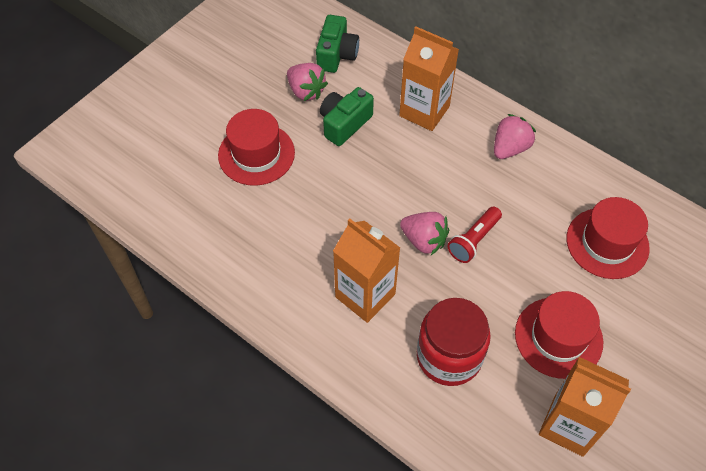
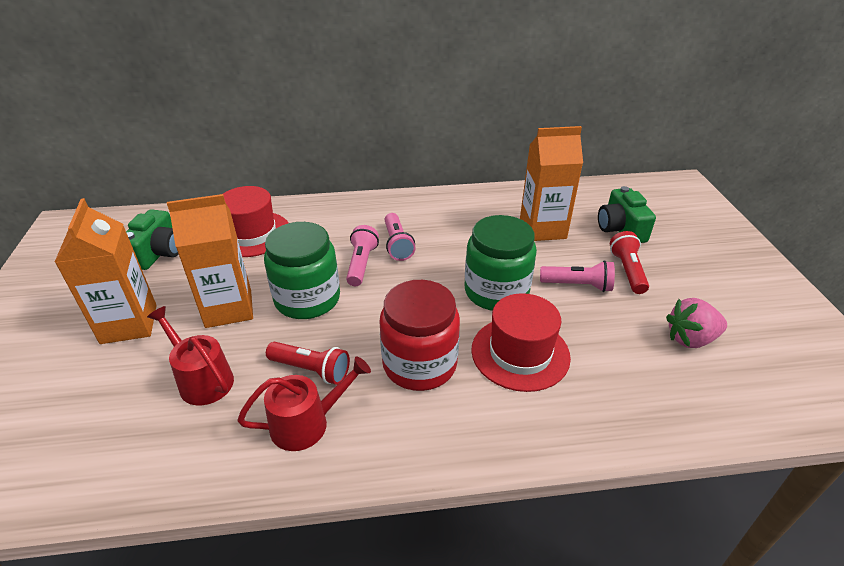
green jar: none = 0 -> [264,222,340,319] [464,215,537,311] = 2
pink flashlight: none = 0 -> [346,225,379,286] [385,213,416,261] [540,260,615,292] = 3
pink strawberry: [287,63,328,101] [400,212,449,255] [494,114,536,159] = 3 -> [666,298,727,348] = 1
red flashlight: [447,206,502,263] = 1 -> [266,342,350,385] [610,231,649,294] = 2
red hat: [218,109,295,186] [515,291,603,379] [567,197,650,279] = 3 -> [223,186,289,257] [471,293,571,392] = 2
red watering can: none = 0 -> [147,306,234,406] [238,356,371,451] = 2

